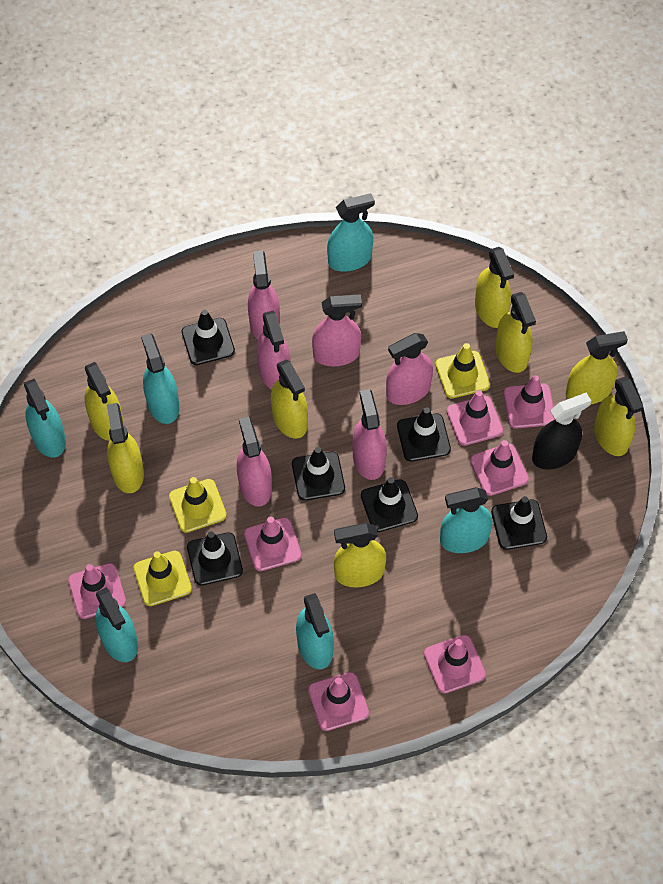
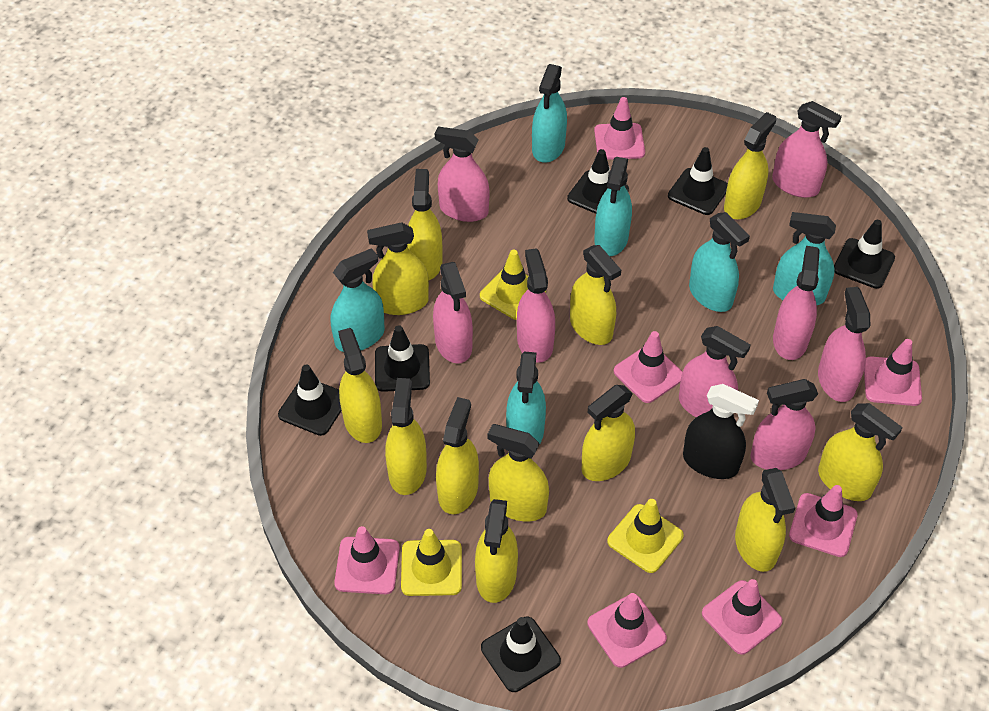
pink spray bottle: [237,416,272,507] [248,251,280,340] [257,311,291,389] [312,294,362,366] [352,389,387,480] [386,333,433,405] = 6 -> [433,262,473,364] [435,127,490,222] [517,248,555,363] [679,326,751,417] [750,379,818,470] [772,101,842,198] [773,246,820,360] [818,287,870,402] = 8
yellow spray bottle: [85,362,124,441] [107,403,144,493] [271,359,308,438] [334,523,386,587] [475,247,514,328] [495,292,536,373] [566,331,628,404] [594,377,643,456] = 8 -> [338,328,382,443] [367,222,429,315] [385,378,427,495] [407,169,443,280] [436,397,479,514] [475,499,518,603] [488,424,549,521] [570,245,621,345] [581,385,635,481] [724,112,776,219] [735,468,795,572] [818,403,903,501] = 12

